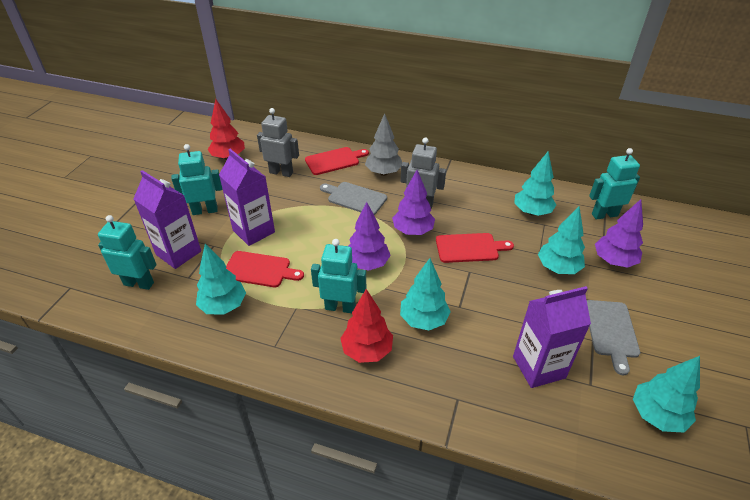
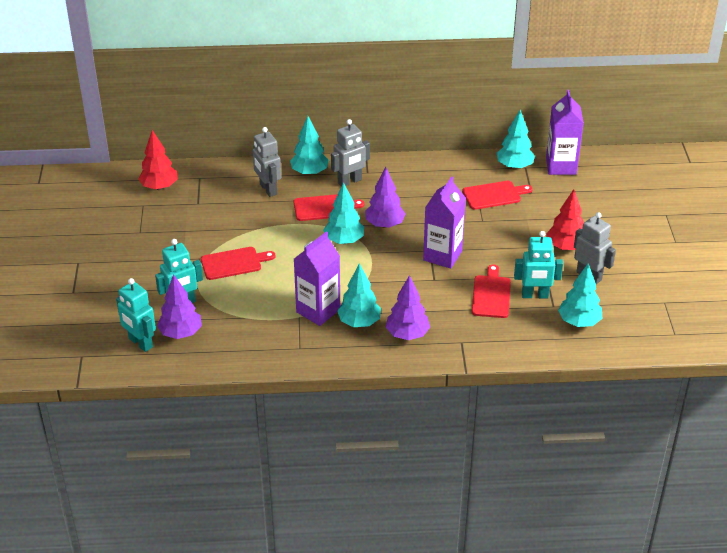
grey cutting board: [320,182,387,215] [587,300,640,375] = 2 -> none = 0
grey robot: [257,108,299,177] [401,138,446,208] = 2 -> [253,127,281,197] [331,119,370,187] [574,212,616,284] = 3
grey tree: [365,113,402,176] = 1 -> none = 0
red cutting board: [226,251,304,287] [305,147,369,175] [436,233,514,263] = 3 -> [201,247,275,280] [294,194,364,221] [462,181,533,210] [472,264,511,318] = 4
turquoise robot: [98,215,157,290] [171,144,222,215] [311,239,366,313] [589,148,640,220] = 4 -> [116,278,156,352] [155,239,203,303] [514,231,563,298] = 3

